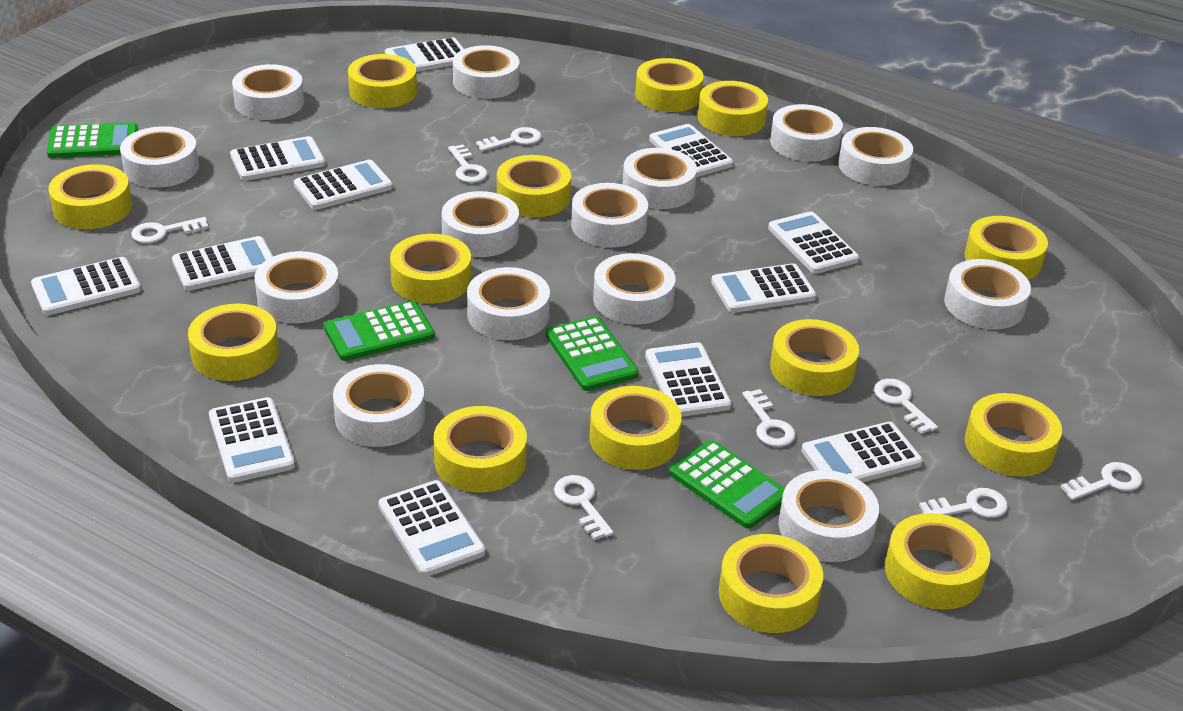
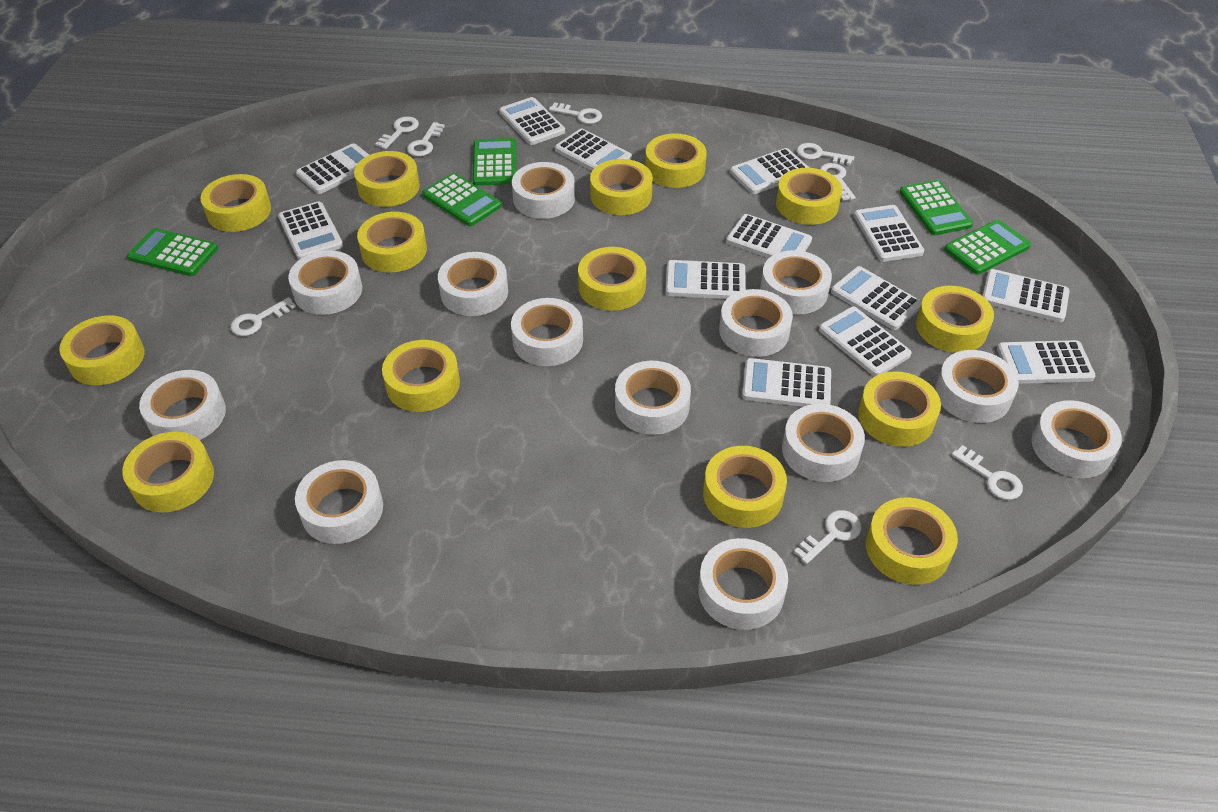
green calculator: [47,122,138,158] [324,301,435,361] [545,316,638,391] [669,440,785,529] = 4 -> [127,228,218,276] [422,173,502,226] [472,138,517,186] [899,180,973,235] [944,220,1031,275] = 5
white calculator: [31,257,141,315] [172,236,273,291] [209,397,295,483] [230,136,325,181] [294,160,393,210] [378,480,485,576] [385,37,464,72] [645,342,732,417] [649,124,733,177] [711,263,816,313] [768,211,859,274] [801,422,923,482] = 12 -> [278,201,343,260] [296,143,369,194] [499,97,565,145] [555,129,632,171] [666,260,746,299] [726,214,812,258] [730,148,809,194] [742,358,831,407] [819,306,912,377] [831,266,922,330] [854,205,924,262] [982,269,1070,322] [997,340,1096,384] = 13
white tape: [120,126,199,188] [232,64,304,120] [254,251,340,323] [333,364,425,447] [442,191,519,257] [453,45,520,99] [467,267,550,340] [571,183,648,248] [593,253,676,324] [622,148,697,209] [770,104,843,162] [779,470,879,562] [838,127,913,186] [944,259,1031,329] = 14 -> [139,370,226,440] [288,250,362,315] [295,460,383,544] [438,252,508,316] [511,298,583,366] [512,162,575,219] [615,361,691,435] [698,538,788,630] [719,289,793,357] [760,250,832,315] [782,404,865,482] [935,350,1019,423] [1032,400,1122,478] = 13

